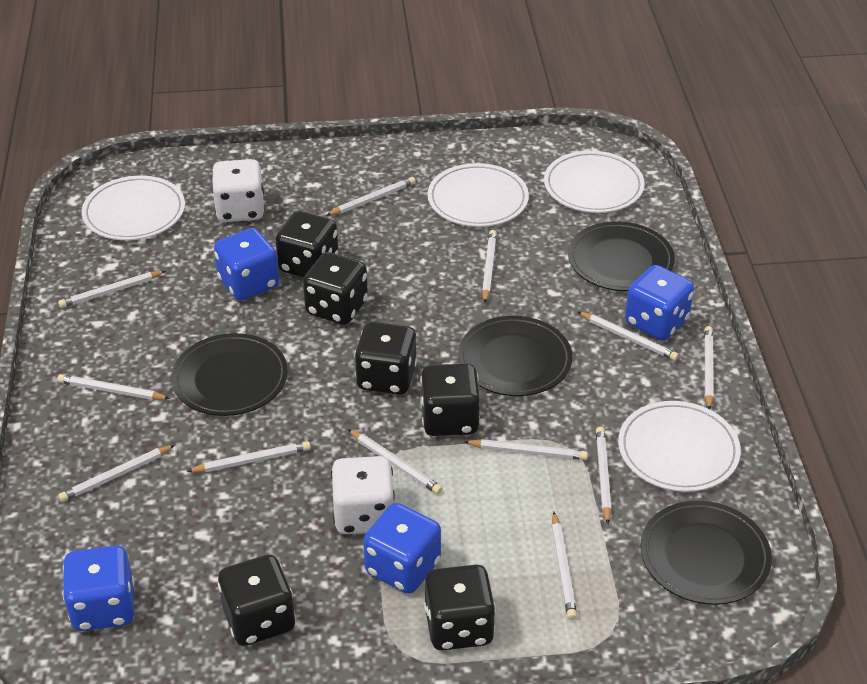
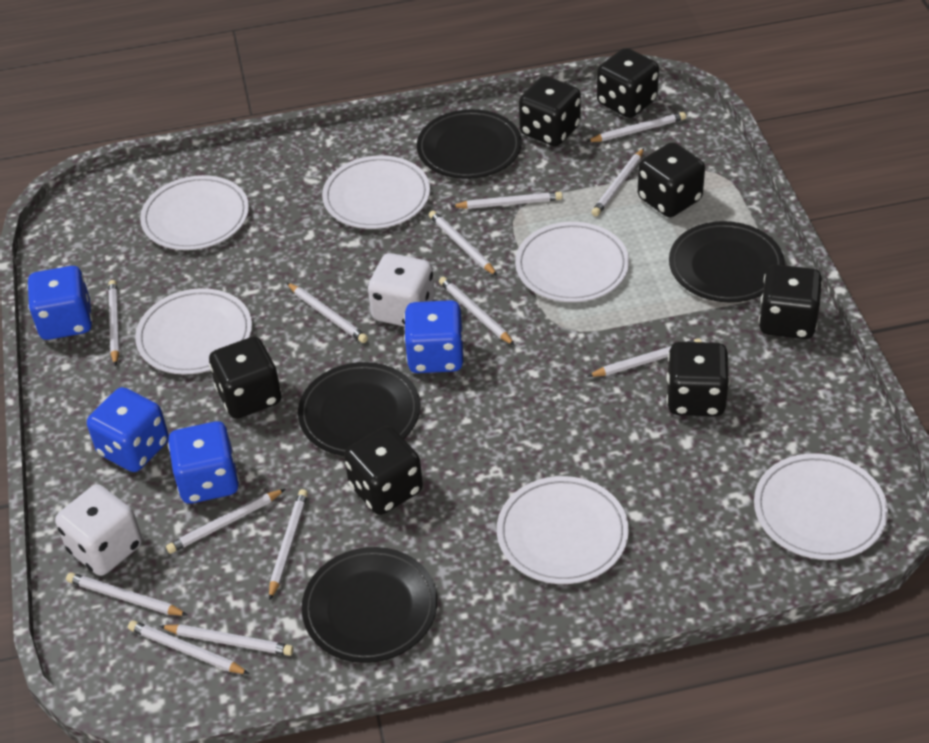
black dice: [218,554,295,646] [276,211,339,278] [303,252,368,325] [354,322,417,395] [420,364,480,436] [424,565,496,651] = 6 -> [209,337,281,419] [344,426,423,515] [519,76,581,146] [597,48,659,118] [638,142,705,217] [666,342,730,416] [759,265,823,339] = 7
white pencil: [57,374,170,400] [58,271,166,308] [58,445,175,502] [186,441,311,472] [326,177,416,216] [348,429,443,494] [464,439,588,460] [482,230,497,303] [552,512,577,620] [577,311,679,361] [596,427,612,524] [704,326,714,409] = 12 -> [66,572,188,616] [108,280,120,366] [128,620,249,674] [160,624,294,656] [166,489,285,554] [269,489,308,601] [286,282,368,343] [429,211,498,276] [439,277,515,346] [451,192,562,209] [586,112,686,142] [587,338,702,377] [591,148,644,216] = 13
white plate: [82,176,185,240] [427,163,529,227] [544,151,645,213] [618,401,741,492] = 4 -> [135,288,252,375] [140,175,249,250] [322,155,430,229] [497,476,629,584] [515,222,629,302] [754,453,888,560] = 6

